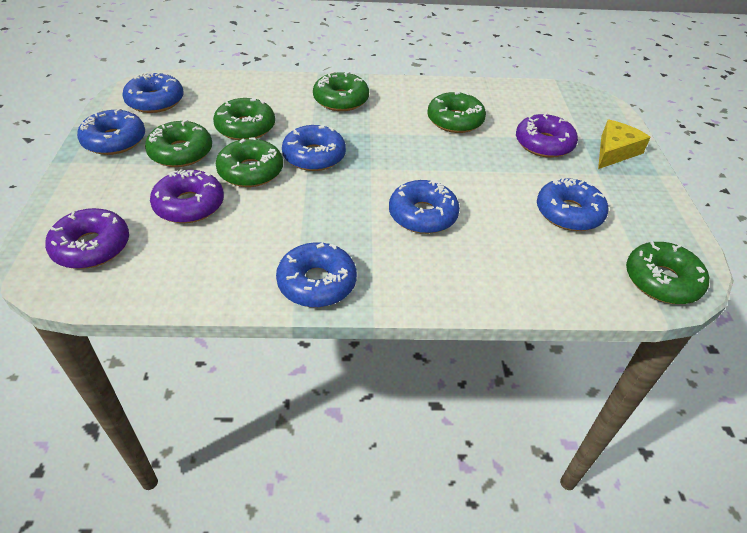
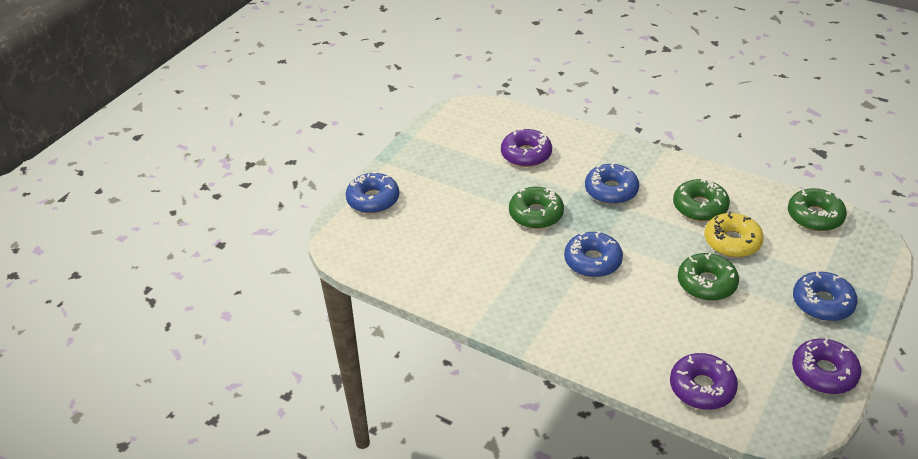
blue donut: [77,108,145,155] [122,73,184,113] [276,242,357,307] [282,125,346,171] [389,180,460,234] [537,178,608,231] = 6 -> [346,172,399,213] [564,231,623,277] [585,162,639,204] [793,271,858,321] = 4
green donut: [145,119,212,167] [213,98,275,140] [216,137,283,187] [313,72,369,111] [427,91,486,133] [626,241,709,304] = 6 -> [509,187,564,229] [673,178,730,221] [678,253,739,301] [788,188,847,231] = 4
yellow cheese: [598,120,651,169] = 1 -> none = 0
yellow donut: none = 0 -> [704,212,764,257] = 1

